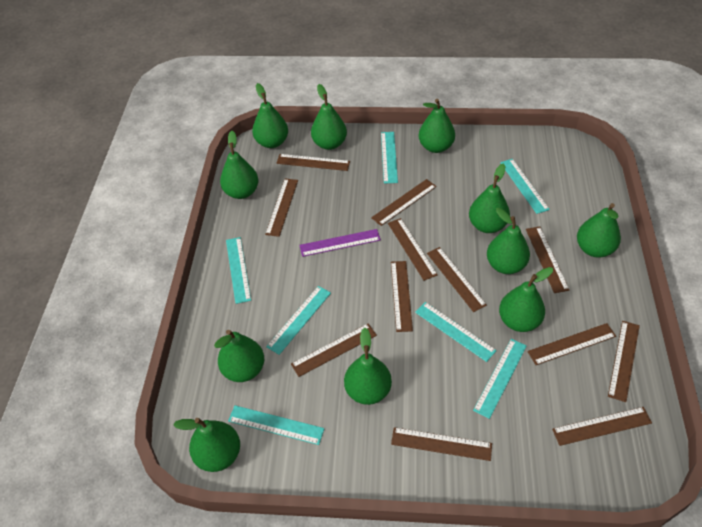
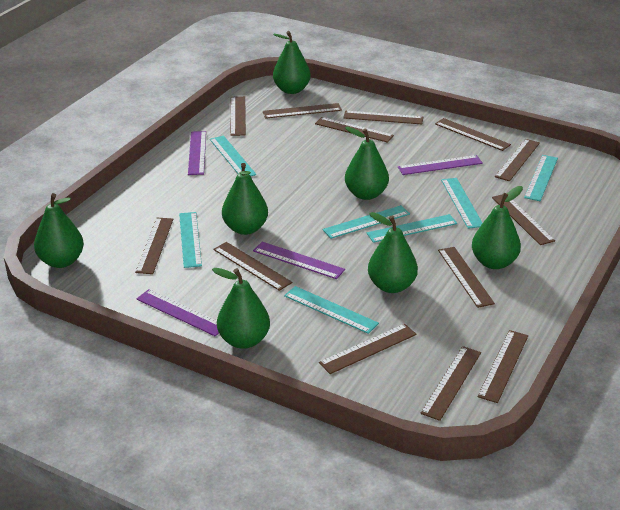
brown ruler: [265,178,298,237] [276,154,350,171] [291,323,377,377] [371,179,437,226] [388,218,438,281] [391,261,413,332] [391,427,492,461] [427,247,487,312] [526,227,569,293] [527,323,616,365] [552,407,652,446] [608,321,640,402] = 12 -> [135,218,173,274] [213,242,292,291] [230,96,246,136] [263,103,342,119] [315,117,394,143] [319,324,417,374] [343,111,423,124] [420,346,481,421] [435,118,511,151] [438,247,495,308] [478,330,528,403] [492,194,555,245] [495,139,540,181] = 13
green pear: [173,418,240,472] [214,330,264,382] [220,131,259,199] [252,83,288,148] [311,84,347,150] [344,328,392,405] [419,99,455,153] [469,163,510,233] [487,208,530,274] [499,267,553,332] [577,203,621,258] = 11 -> [34,193,84,268] [212,268,270,349] [222,163,268,235] [273,31,311,94] [345,126,389,200] [368,212,418,293] [472,186,523,269] = 7
purple ruler: [299,229,381,257] = 1 -> [136,289,219,336] [188,131,206,175] [253,242,345,279] [398,155,483,175] = 4

